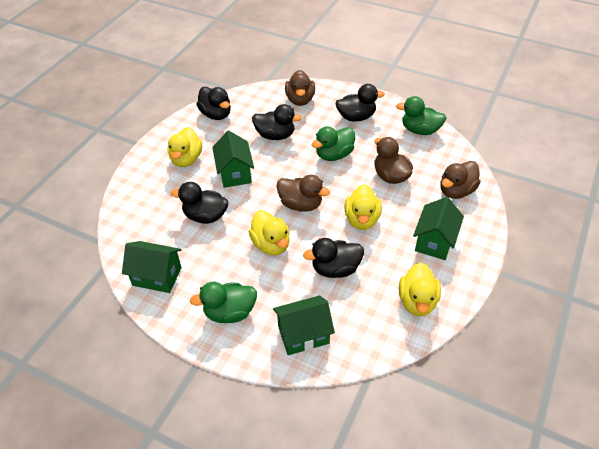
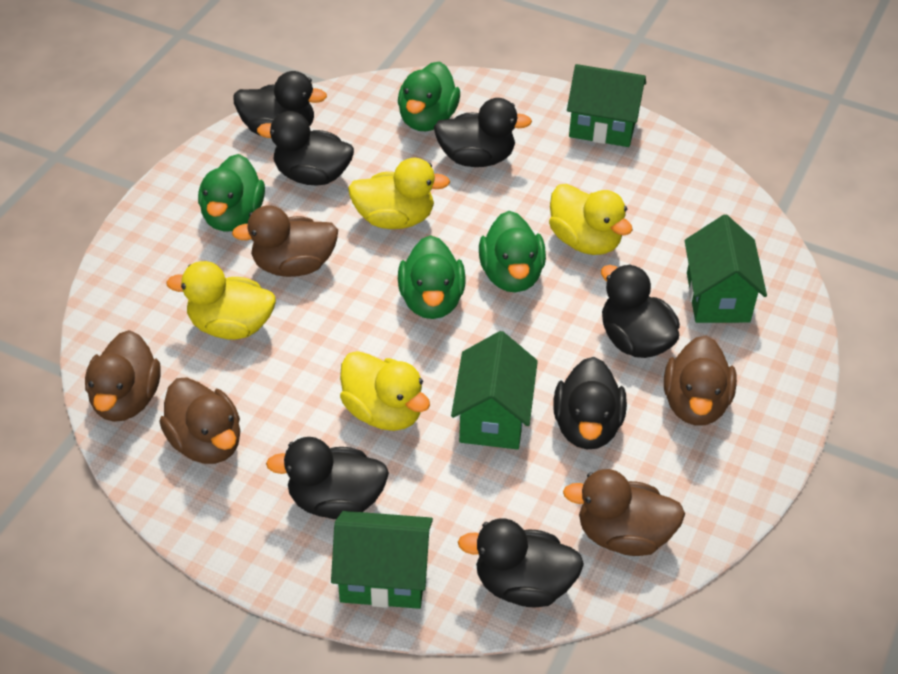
black duck: [171,182,228,224] [196,87,231,120] [252,104,302,140] [303,238,364,278] [336,84,385,121] = 5 -> [233,71,327,136] [257,111,354,186] [266,437,389,519] [434,98,532,167] [458,518,584,607] [553,357,627,449] [601,265,680,358] = 7
brown duck: [276,175,330,212] [285,70,315,106] [375,137,413,184] [441,161,481,199] = 4 -> [85,330,161,422] [159,377,240,464] [232,205,338,277] [563,469,685,556] [664,335,737,426] = 5
green duck: [190,282,257,323] [312,126,355,161] [396,96,446,135] = 3 -> [198,154,265,232] [398,61,460,131] [398,235,466,319] [479,211,546,292] = 4

